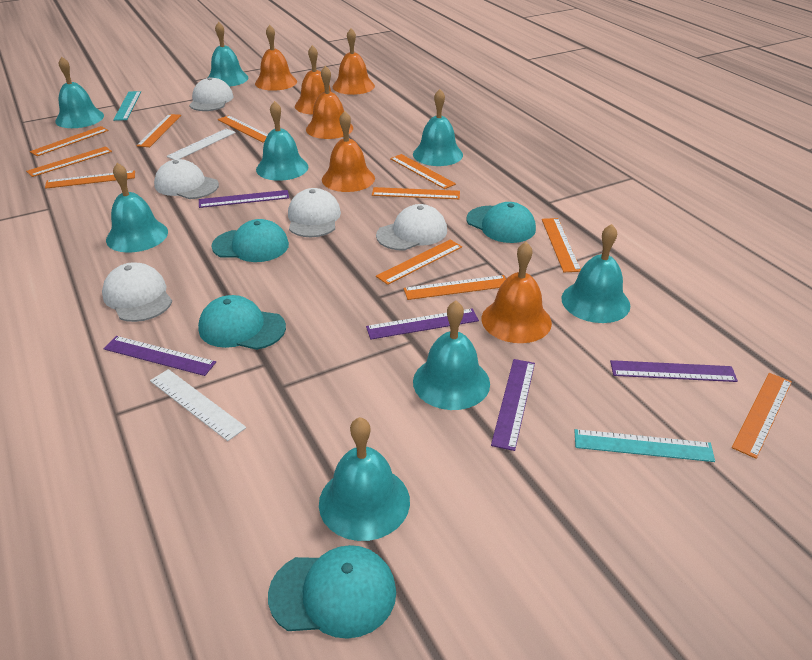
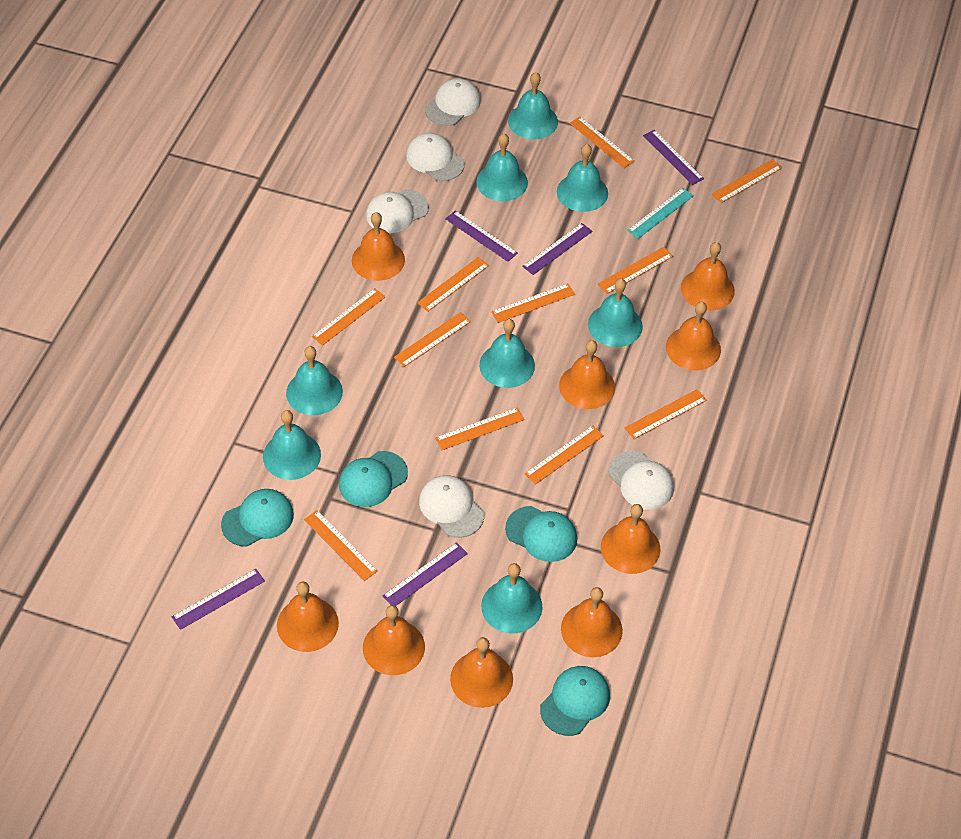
orange bell: [255,25,297,91] [295,45,331,115] [306,66,353,139] [322,111,375,192] [333,29,375,95] [482,242,552,343] = 6 -> [277,582,339,652] [352,212,405,281] [363,605,425,675] [450,637,513,708] [559,340,615,409] [561,587,623,657] [601,504,660,574] [666,302,721,370] [681,242,735,311] = 9
turquoise ruler: [113,91,141,121] [574,429,715,462] = 2 -> [627,188,694,239] = 1
white ruler: [150,369,246,441] [167,129,236,160] = 2 -> none = 0

